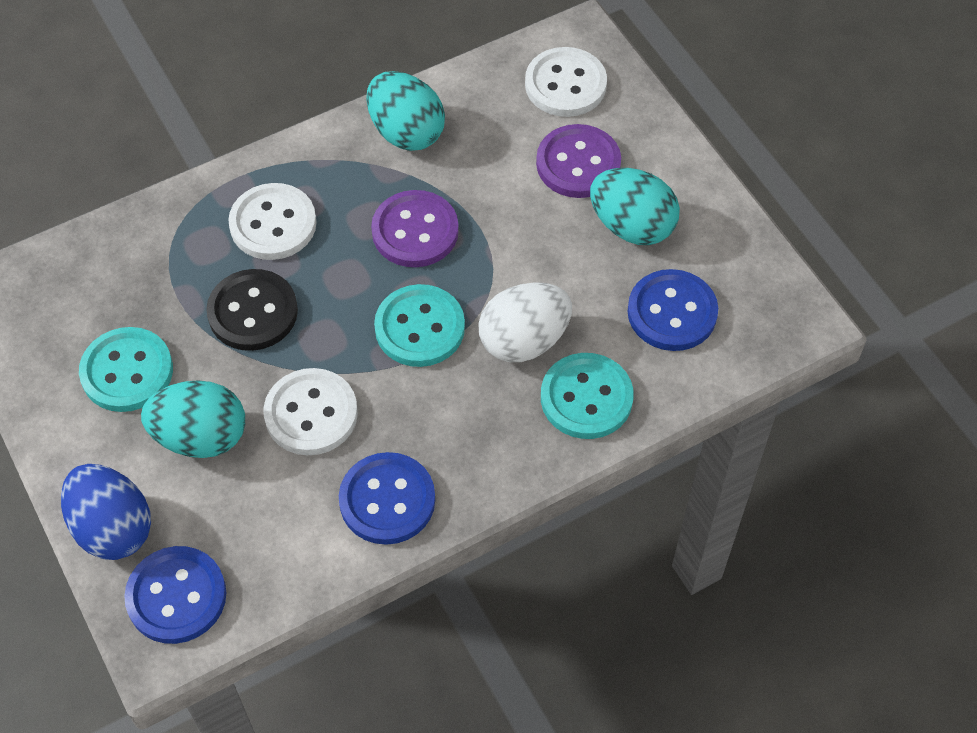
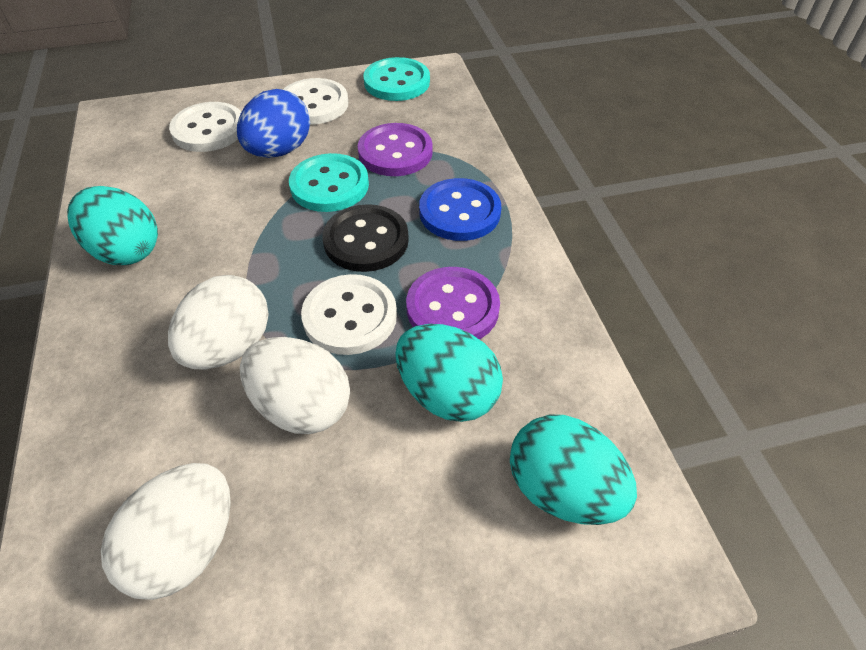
blue button: [124,546,226,644] [339,452,435,545] [627,269,718,351] = 3 -> [419,178,501,241] = 1
turquoise button: [79,327,173,412] [374,284,465,367] [541,353,634,439] = 3 -> [289,153,369,212] [363,57,430,101] = 2
white egg: [478,282,572,362] = 1 -> [101,463,231,600] [168,275,269,369] [240,337,350,434] = 3

